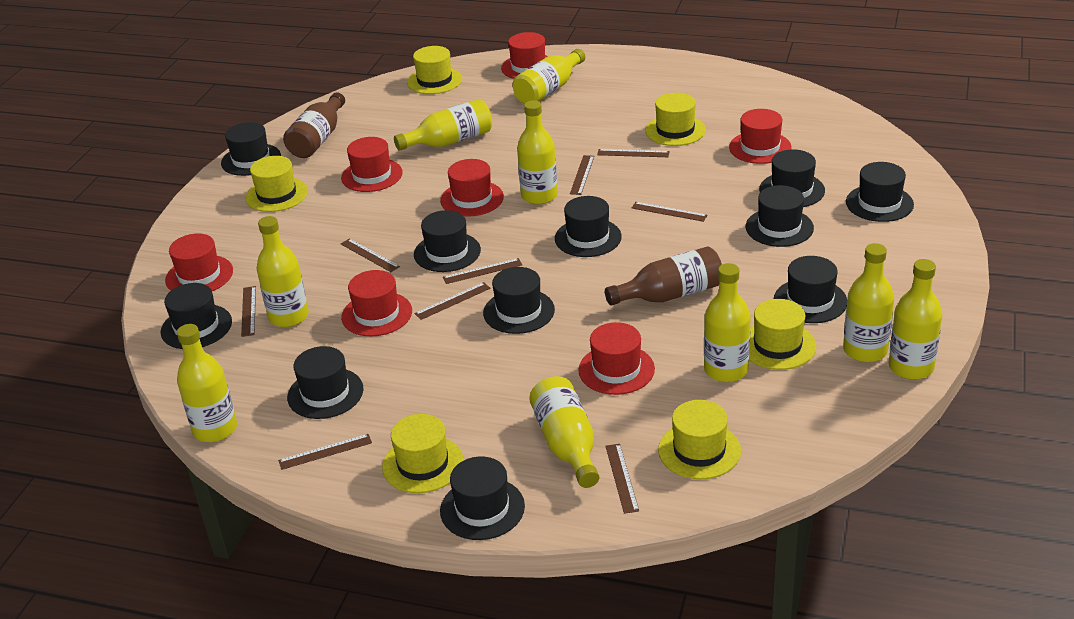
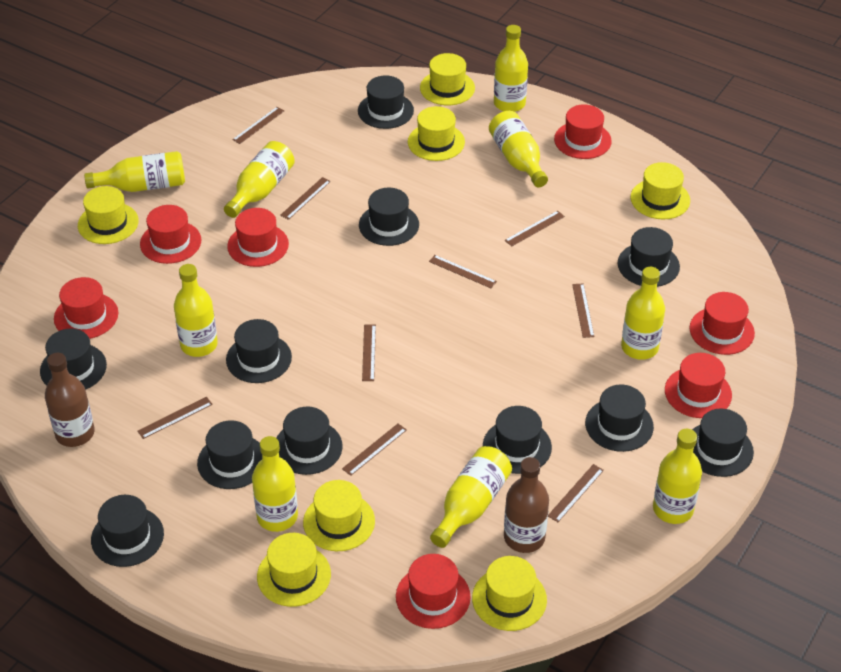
yellow hat: [246,156,308,212] [382,414,464,493] [407,46,462,94] [645,93,706,146] [658,400,741,479] [749,299,816,370] = 6 -> [78,186,139,244] [257,533,331,607] [303,480,375,551] [408,106,465,161] [420,53,475,105] [472,556,547,631] [631,162,690,219] = 7

